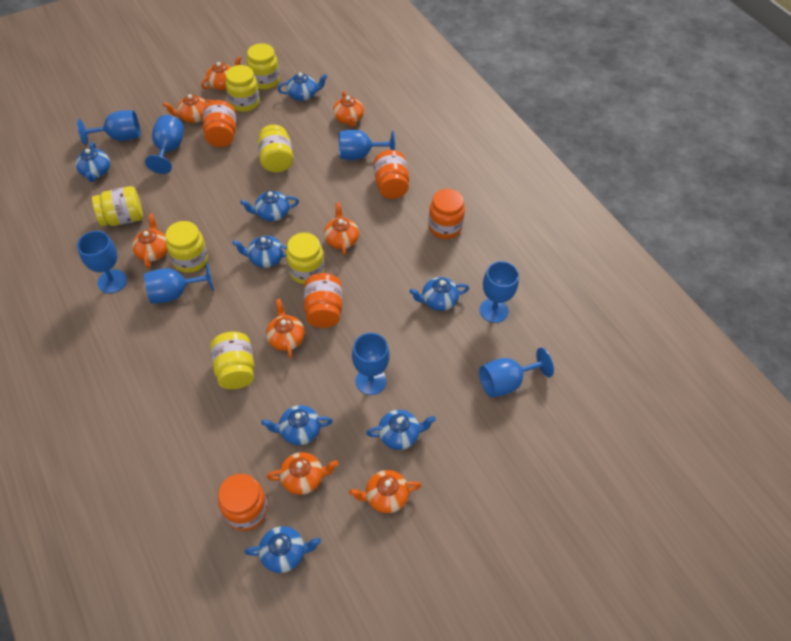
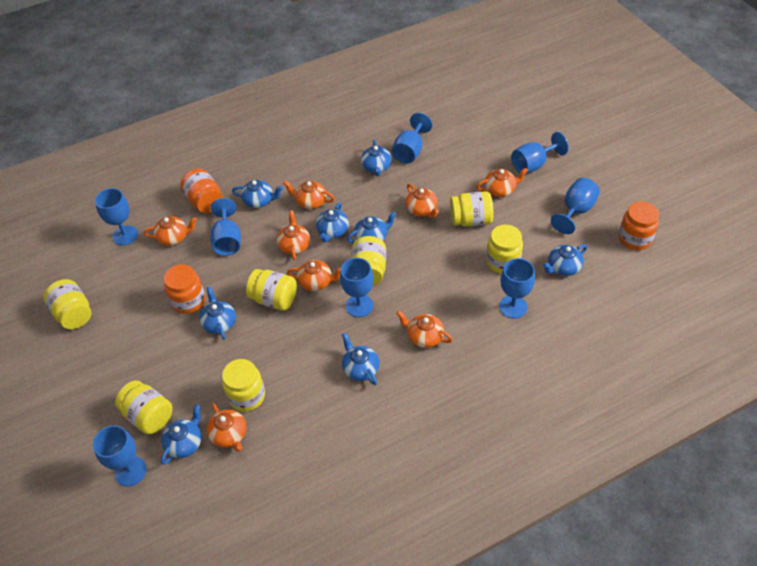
orange jar: [203,100,236,147] [218,474,268,531] [304,273,342,328] [373,150,409,199] [428,189,465,239] = 5 -> [164,264,205,314] [180,168,223,213] [619,201,659,250] = 3

